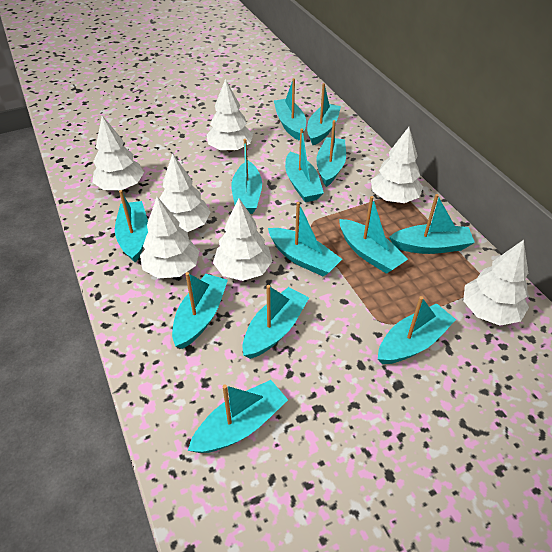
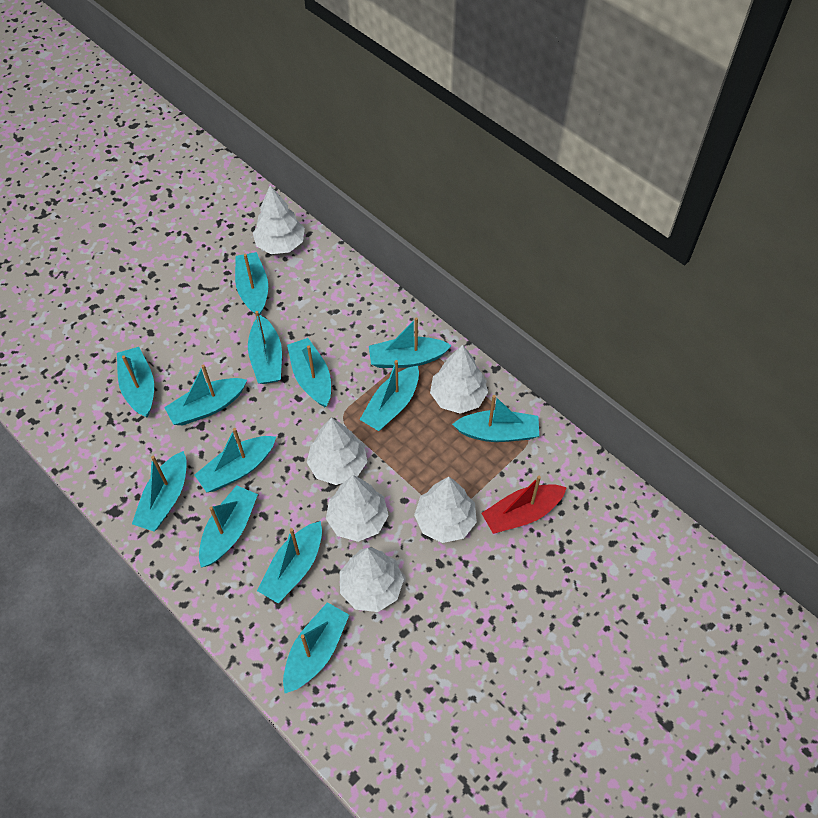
red boat: none = 0 -> [481,476,567,534] = 1
white tree: [92,116,144,190] [140,197,199,279] [159,153,211,232] [206,79,253,152] [213,198,273,281] [371,127,423,203] [463,240,529,326] = 7 -> [253,185,305,254] [307,417,367,485] [326,475,389,542] [340,547,404,612] [414,477,477,543] [430,345,488,414] = 6

